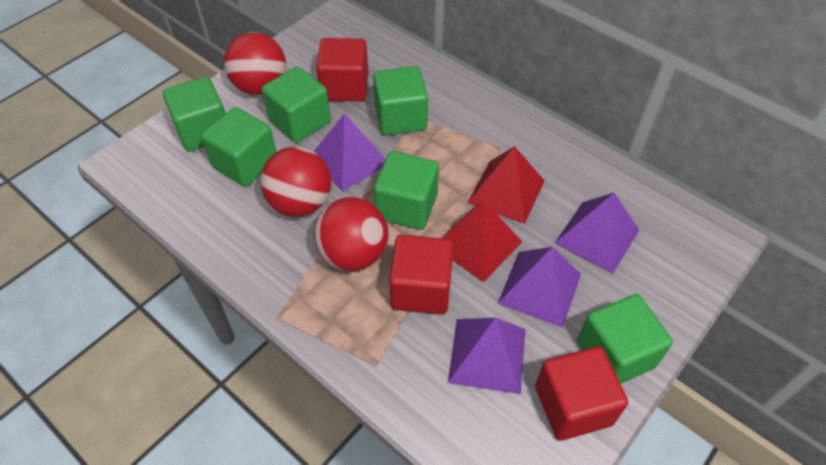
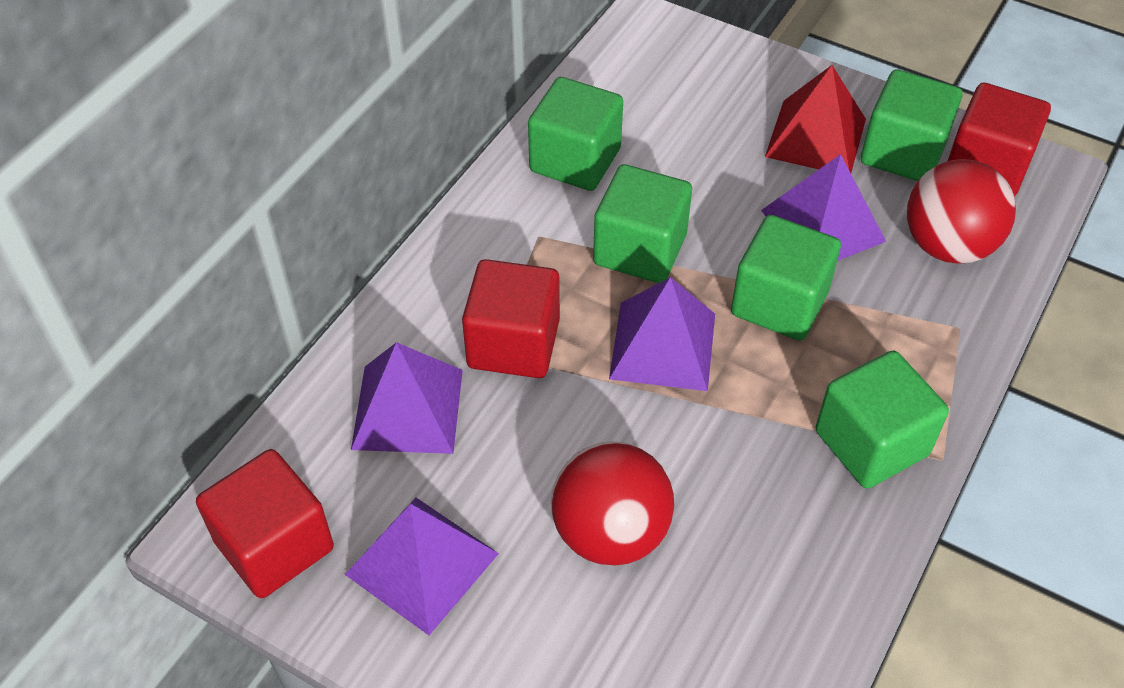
green cube: [163,77,226,152] [201,107,277,187] [262,66,331,143] [373,66,428,135] [374,151,439,230] [577,294,673,384] = 6 -> [528,77,623,191] [593,164,692,283] [731,215,841,340] [815,350,949,489] [861,69,962,181] = 5
red ball: [224,32,286,95] [260,147,331,217] [314,197,388,271] = 3 -> [551,441,674,566] [907,159,1016,264] = 2
red pyramid: [442,201,522,282] [467,146,545,224] = 2 -> [765,65,866,173] = 1

